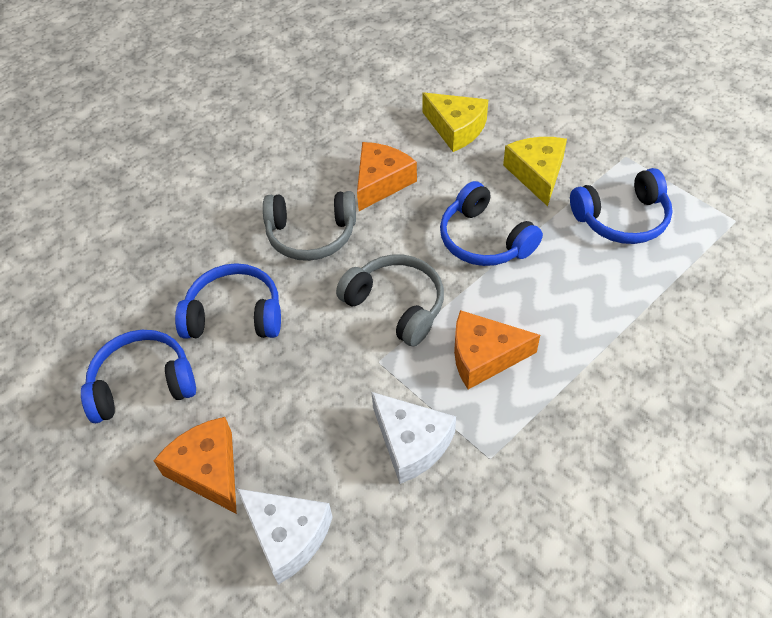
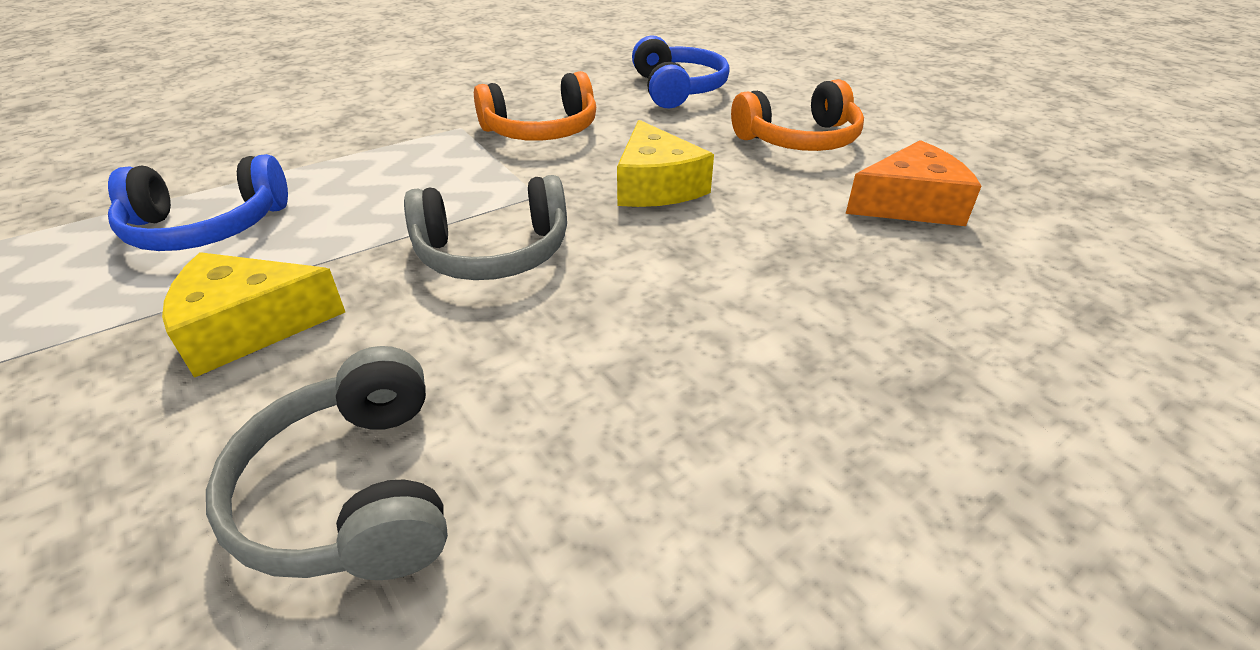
blue headphones: [81,330,196,423] [175,263,281,339] [440,181,543,266] [570,168,673,244] = 4 -> [108,154,288,251] [632,35,730,109] = 2
orange cheese: [154,417,237,514] [357,142,417,211] [454,310,540,389] = 3 -> [846,140,981,226] = 1
orange headphones: none = 0 -> [474,71,596,141] [731,79,864,151] = 2
white cheese: [237,489,332,585] [371,392,456,484] = 2 -> none = 0

